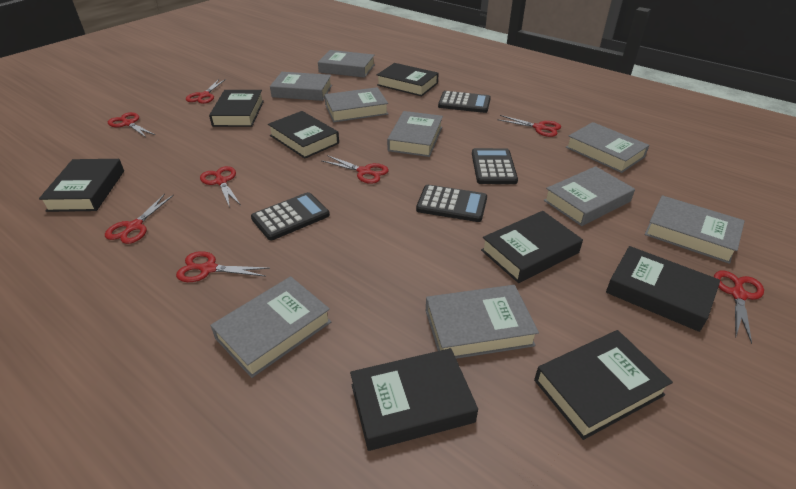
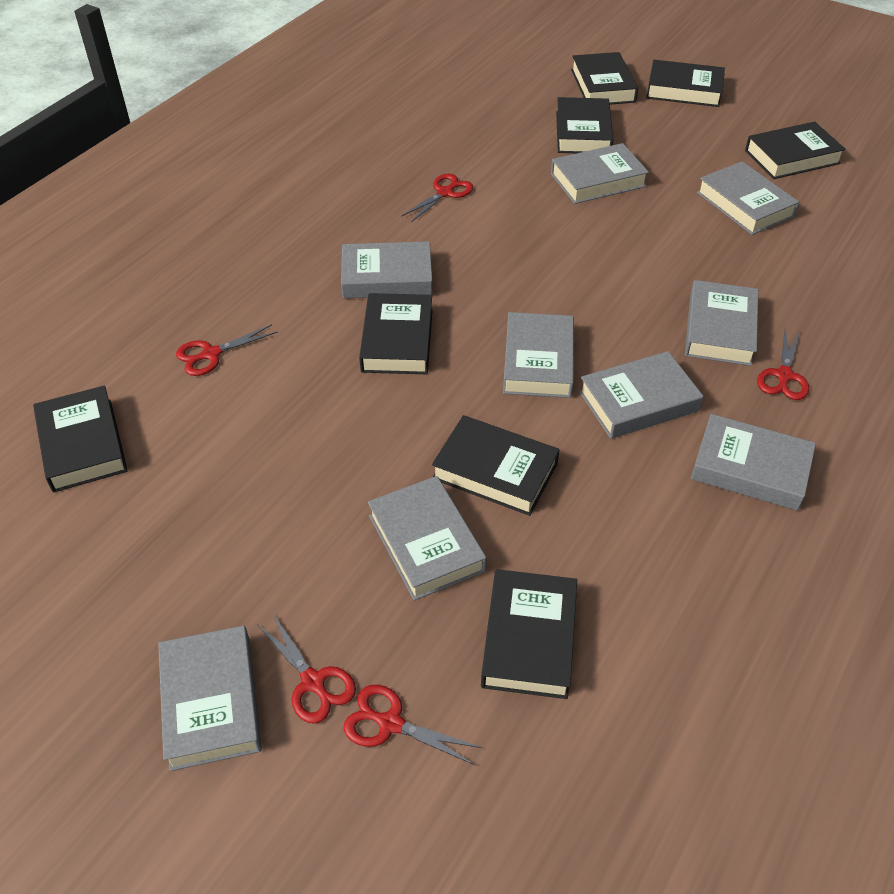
black calculator: [251,192,330,240] [416,185,487,222] [438,91,491,113] [472,148,518,184] = 4 -> none = 0
red scissors: [105,194,174,244] [108,112,155,137] [176,251,270,282] [186,79,226,104] [200,166,241,208] [322,155,389,184] [497,115,561,137] [714,271,764,344] = 8 -> [176,324,278,376] [257,613,356,724] [344,685,483,765] [402,174,473,222] [757,329,809,400] = 5

